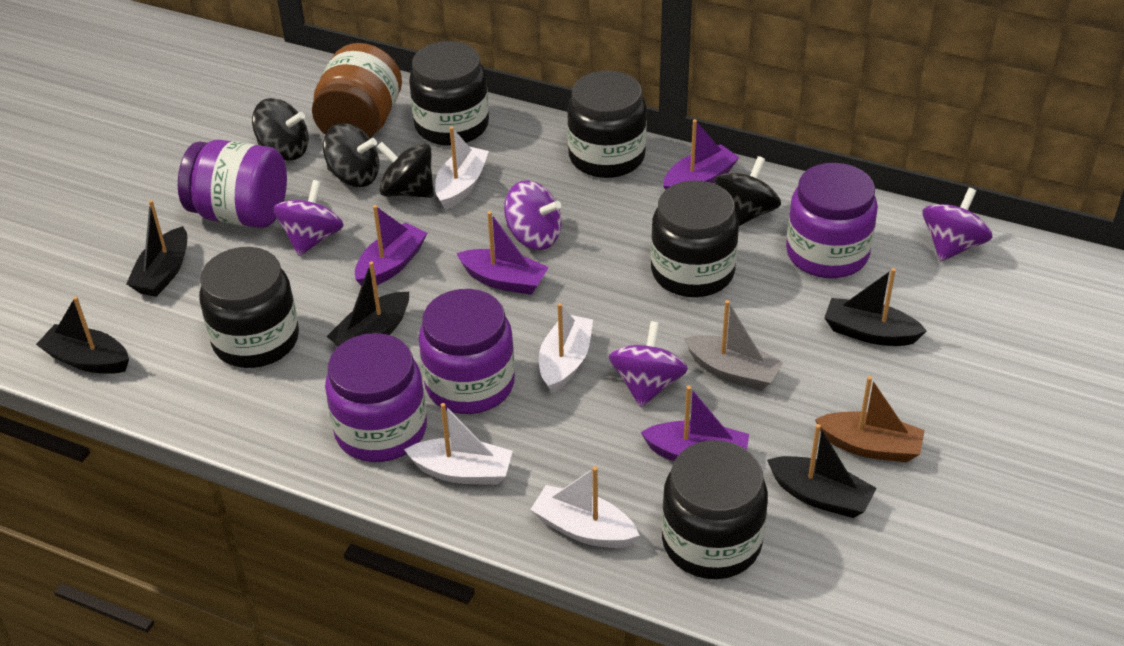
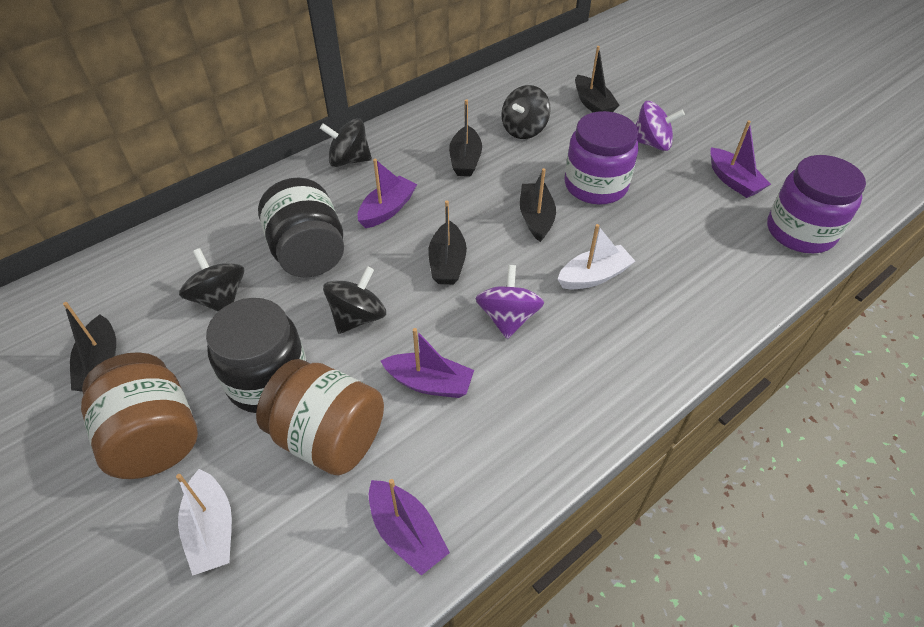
black jar: [199,247,299,368] [409,41,489,146] [567,71,647,178] [651,181,739,297] [662,440,768,579] = 5 -> [206,298,307,413] [258,178,344,278] = 2
brown boat: [815,376,925,462] = 1 -> none = 0
brown jar: [312,43,402,138] = 1 -> [81,352,198,479] [256,359,384,476] = 2
grey boat: [684,300,784,390] = 1 -> none = 0
purple jar: [178,140,287,228] [325,333,427,462] [419,289,515,414] [786,163,878,278] = 4 -> [564,111,638,205] [767,155,866,253] = 2
purple spinning top: [273,180,344,256] [504,180,562,250] [609,321,688,407] [922,188,992,262] = 4 -> [475,265,544,339] [636,101,685,151] = 2
white boat: [404,403,513,485] [435,127,489,210] [530,466,640,548] [539,303,593,393] = 4 -> [176,469,232,576] [558,224,635,289] = 2

